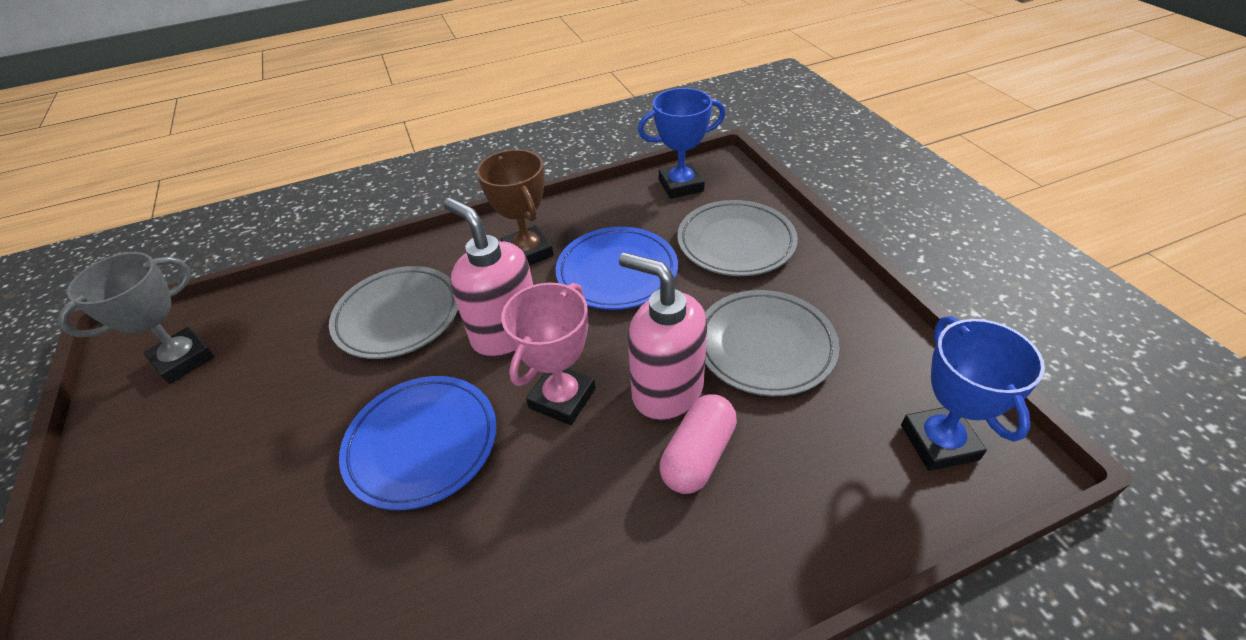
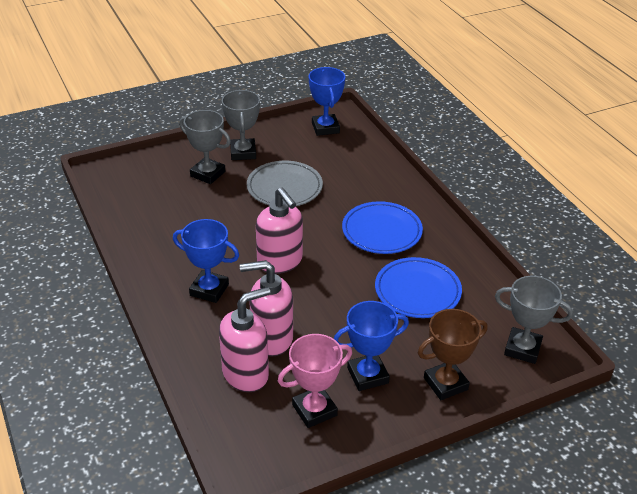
blue trophy: [638,88,725,199] [901,316,1045,471] = 2 -> [173,219,239,303] [309,67,345,136] [334,301,409,391] = 3
grey plate: [329,266,458,359] [677,200,798,276] [705,290,840,396] = 3 -> [247,161,323,206] = 1
grey trophy: [58,252,215,384] = 1 -> [179,110,231,184] [222,90,260,160] [495,276,573,364] = 3
pink capsule: [660,394,737,494] = 1 -> none = 0
pink soap dispenser: [443,198,533,358] [619,252,707,421] = 2 -> [219,287,271,392] [240,260,293,357] [256,187,303,274] = 3

